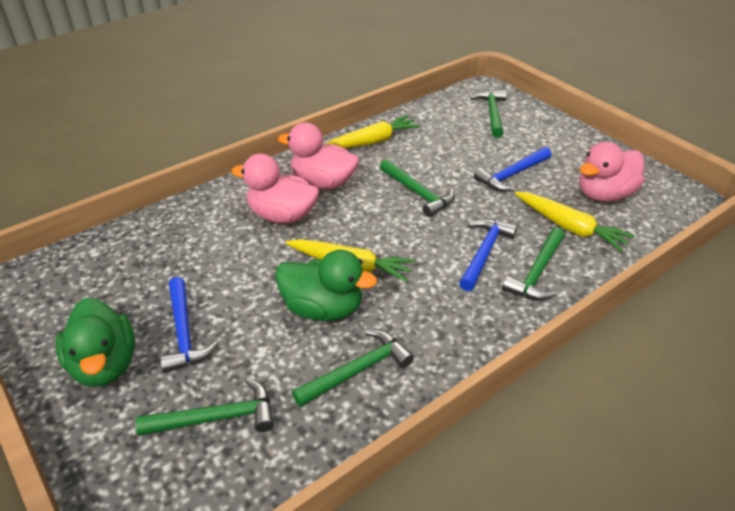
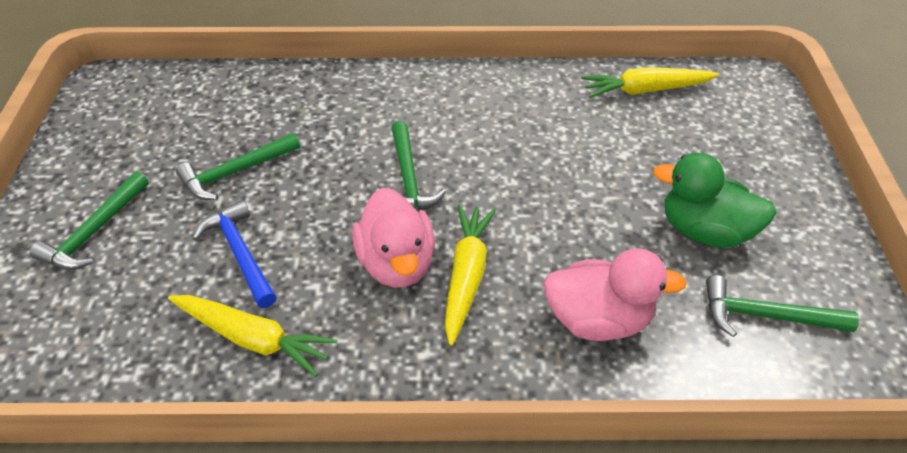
blue hammer: [160,277,218,373] [459,219,517,291] [474,147,551,192] = 3 -> [192,200,276,308] = 1
green duck: [56,298,135,387] [275,250,377,321] = 2 -> [653,153,776,248] = 1
green hammer: [136,379,274,436] [292,330,414,407] [380,159,455,217] [471,90,507,138] [502,228,565,301] = 5 -> [30,172,149,270] [176,133,300,200] [391,121,446,211] [706,275,859,337] = 4
pink duck: [232,153,319,224] [278,123,359,189] [579,142,644,202] = 3 -> [352,188,435,288] [543,248,687,341] = 2

